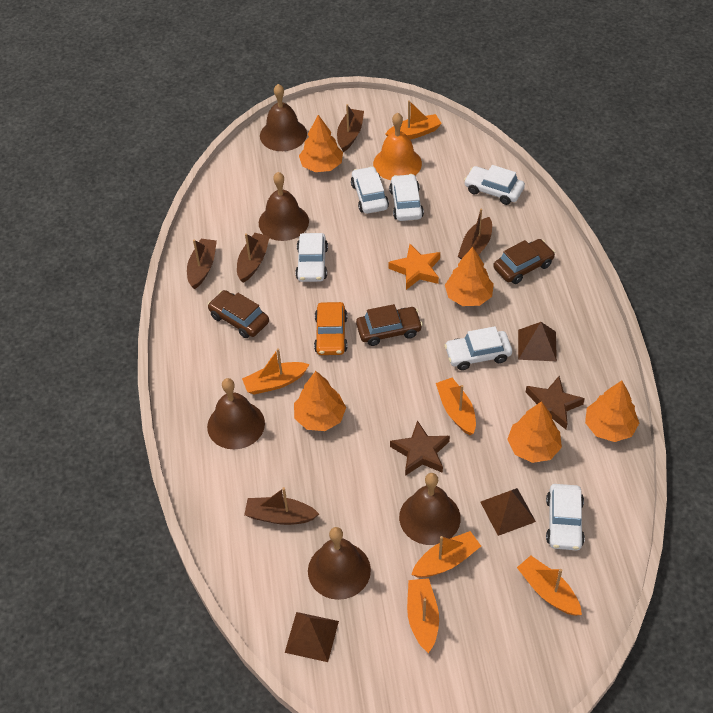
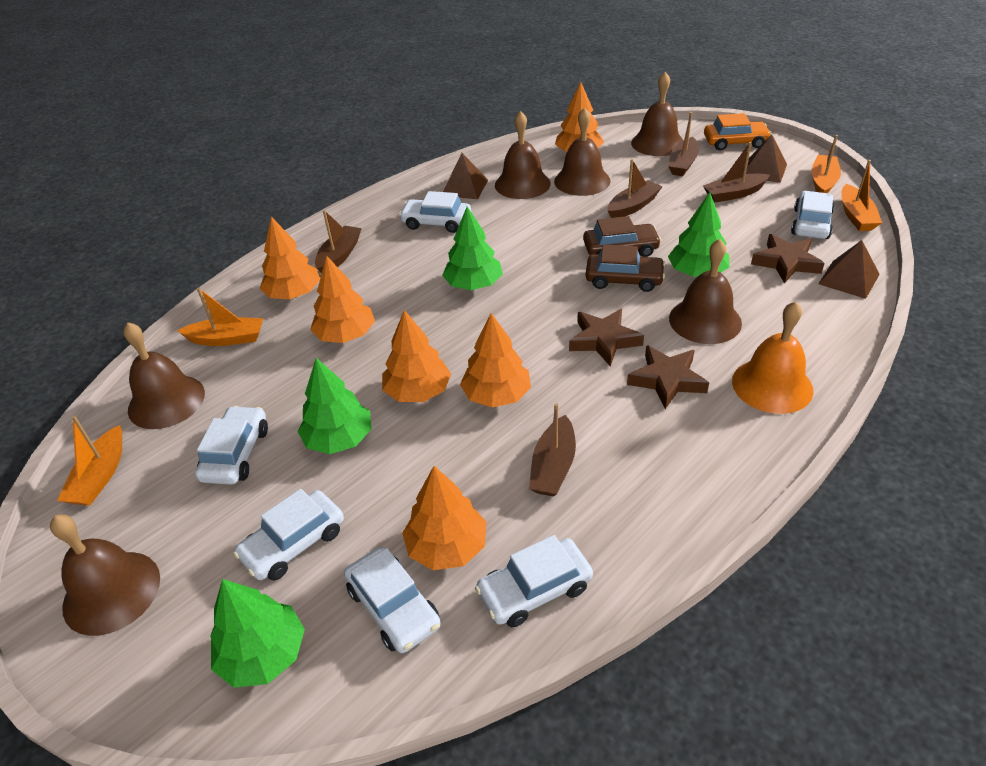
brown bell: [207,378,265,449] [259,172,309,241] [260,84,307,151] [308,527,371,600] [399,473,461,545] = 5 -> [50,514,160,636] [123,322,205,429] [495,111,551,199] [554,107,611,196] [631,72,683,156] [669,239,742,344] = 6
brown car: [208,290,269,338] [356,304,423,346] [493,239,555,284] = 3 -> [583,216,661,257] [586,245,665,292] = 2
brown star: [390,420,450,476] [526,376,585,429] = 2 -> [569,309,644,366] [627,345,709,409] [751,234,825,283] = 3
green tree: none = 0 -> [210,579,305,688] [298,358,372,454] [442,206,503,290] [668,192,729,277] = 4
orange boat: [242,348,310,394] [385,100,442,140] [407,578,439,653] [411,531,481,578] [436,378,476,435] [517,556,582,616] = 6 -> [57,415,122,505] [177,288,263,346] [811,135,841,193] [841,160,882,231] = 4
orange star: [388,244,440,290] = 1 -> none = 0
orange tree: [294,371,346,431] [299,115,343,172] [445,247,494,306] [507,401,562,463] [585,381,639,442] = 5 -> [260,217,320,299] [310,256,375,343] [382,310,451,402] [402,466,487,570] [460,313,531,407] [555,82,604,151] = 6

